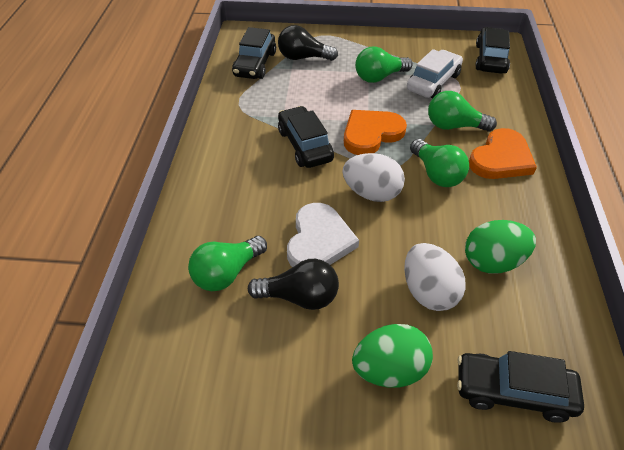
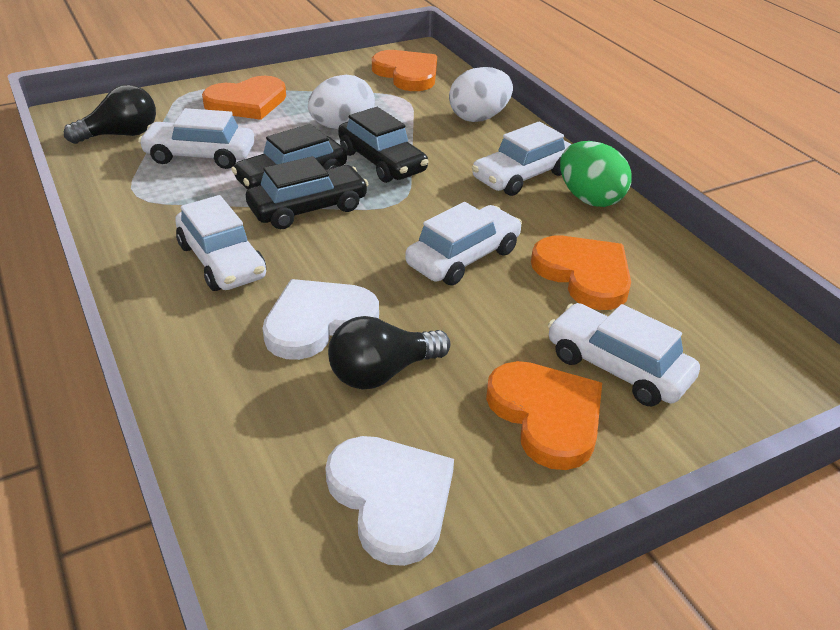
black car: [232,27,276,79] [278,106,334,168] [457,351,584,423] [475,27,510,74] = 4 -> [231,124,347,190] [246,156,369,229] [338,107,429,183] = 3
green egg: [352,324,433,388] [465,220,536,274] = 2 -> [560,141,632,207] = 1
green light bulb: [188,236,267,291] [355,46,413,83] [410,139,469,187] [428,91,497,132] = 4 -> none = 0
orange heart: [344,110,407,155] [469,128,537,179] = 2 -> [202,76,286,120] [372,50,437,91] [486,361,602,470] [531,236,631,310] = 4
white car: [407,49,463,99] = 1 -> [138,108,254,169] [175,195,266,291] [405,202,522,286] [472,122,571,196] [548,303,700,406] = 5
white heart: [287,203,359,267] = 1 -> [262,279,379,360] [325,436,454,566] = 2

